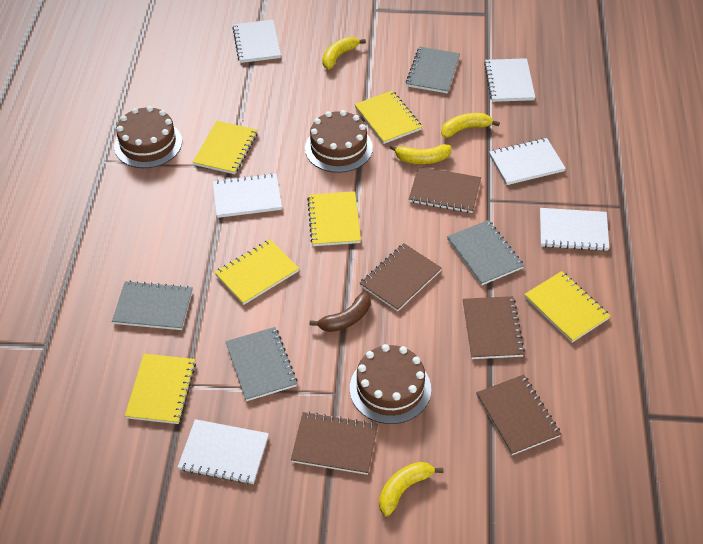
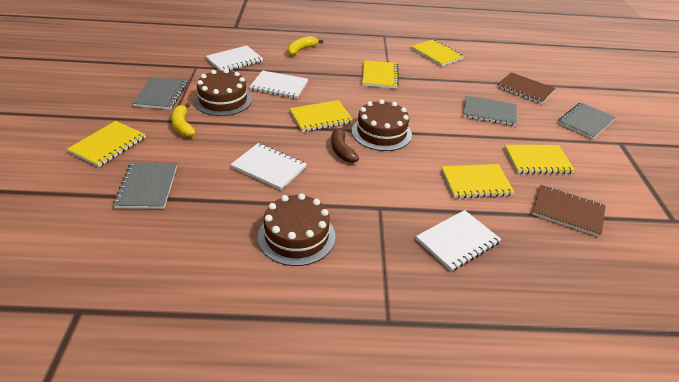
brown notebook: [291,412,378,475] [359,243,442,312] [409,166,481,213] [463,296,525,359] [476,375,561,455] = 5 -> [497,72,556,104] [532,185,606,237] = 2
white notebook: [178,419,269,485] [213,173,282,218] [232,20,281,63] [484,58,535,102] [489,138,566,185] [540,208,609,251] = 6 -> [206,46,263,71] [230,143,307,190] [249,70,308,99] [416,210,501,271] = 4
yellow banana: [322,37,366,69] [379,462,443,516] [389,144,451,164] [441,113,500,138] = 4 -> [171,103,196,137] [288,36,323,56] = 2

